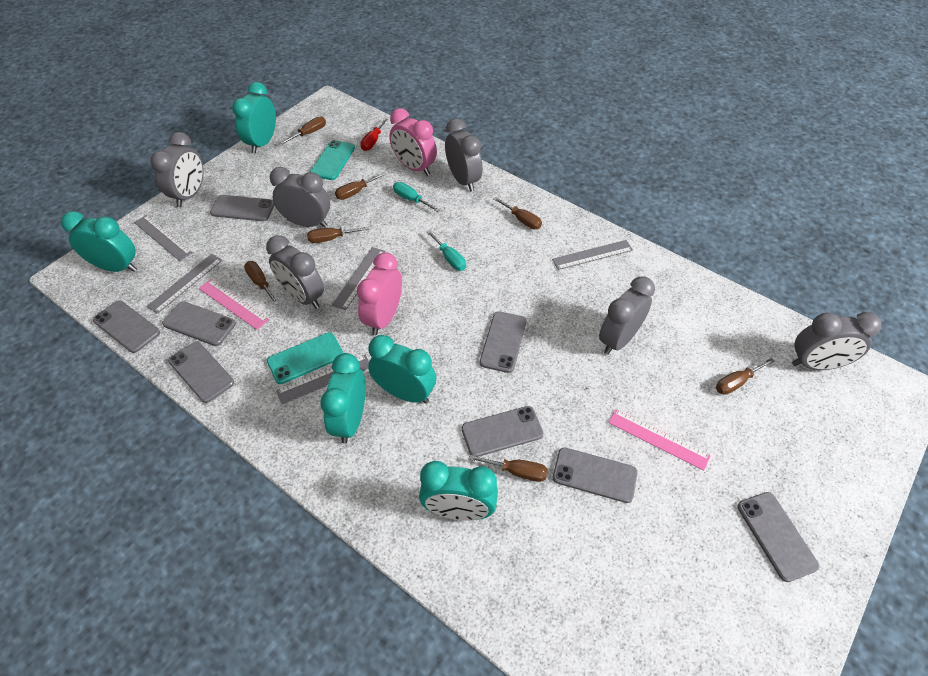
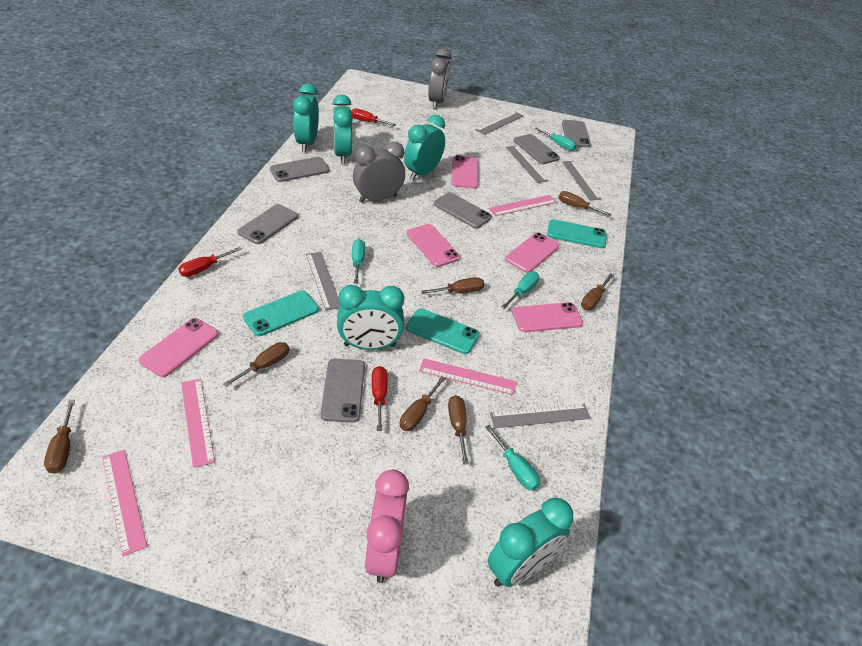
grey clock: [150,132,204,207] [266,235,324,309] [270,167,330,228] [445,118,483,192] [599,276,655,355] [792,312,882,370] = 6 -> [353,142,405,203] [428,48,451,109] = 2
grey phone: [93,300,160,353] [162,301,236,346] [168,341,234,403] [210,195,274,221] [462,406,543,457] [480,311,526,373] [553,448,638,503] [737,492,819,582] = 8 -> [237,204,298,244] [270,157,329,182] [320,359,365,423] [434,192,492,229] [513,134,560,164] [562,120,591,147] = 6
pink clock: [357,252,402,335] [389,108,437,176] = 2 -> [365,470,409,583] = 1
pink phone: none = 0 -> [139,318,218,377] [407,224,460,267] [451,155,478,189] [505,232,560,273] [512,302,583,332] = 5
pink ruler: [199,279,269,330] [608,409,711,471] = 2 -> [102,450,147,556] [181,379,215,468] [419,358,517,395] [489,195,557,216] = 4
red screwdriver: [360,117,389,151] = 1 -> [179,247,242,277] [351,108,396,126] [372,366,388,431] = 3
turquoise phone: [267,332,343,384] [310,140,355,180] = 2 -> [243,291,319,336] [406,308,480,354] [547,219,607,248] = 3
turquoise screwdriver: [393,182,440,212] [426,230,466,271] = 2 -> [352,239,365,284] [485,425,540,490] [501,272,539,309] [534,127,577,151] = 4

